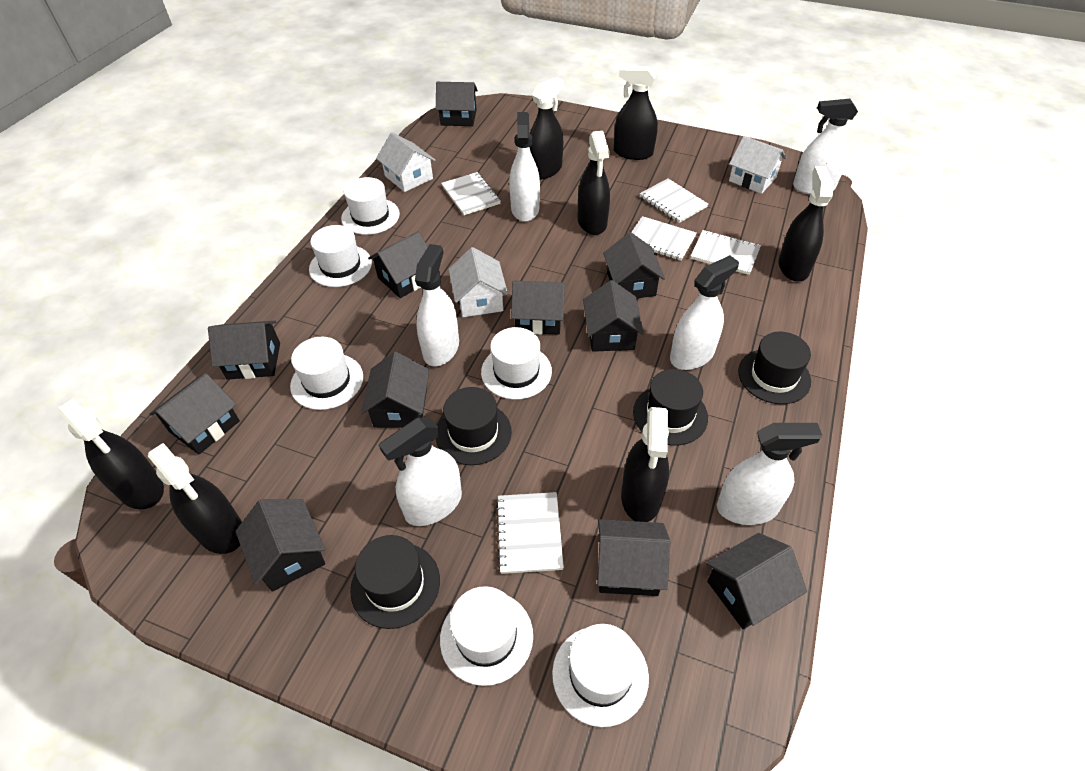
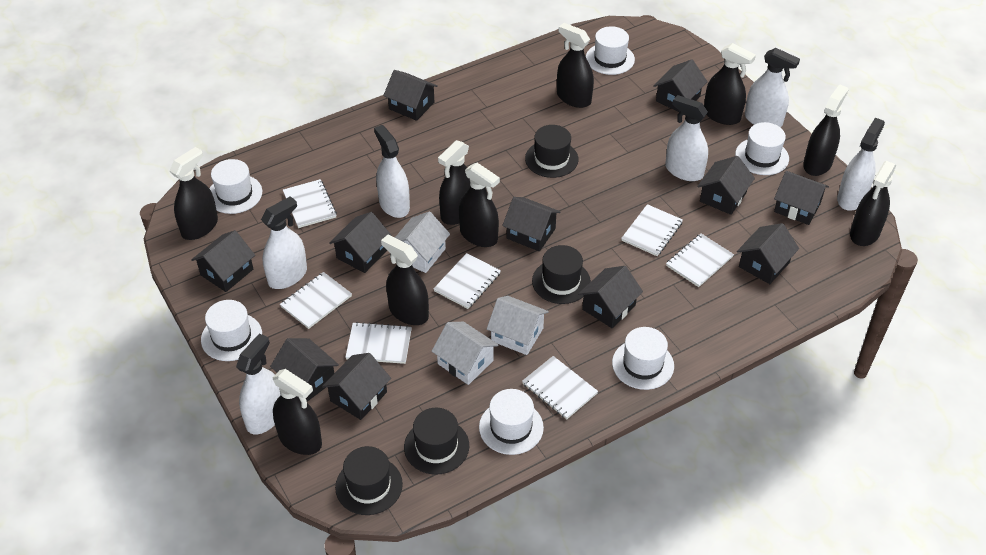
black spray bottle: [58,399,164,509] [148,443,242,554] [530,77,564,180] [577,131,610,235] [614,66,658,160] [621,407,669,522] [779,166,834,282] = 7 -> [170,147,218,240] [272,369,322,455] [381,235,429,325] [438,140,470,225] [459,163,500,247] [557,23,594,108] [704,43,756,125] [803,84,848,176] [850,161,896,246] = 9
white notebook: [441,172,501,215] [496,492,564,574] [632,216,696,261] [640,179,708,223] [691,230,761,275] = 5 -> [280,272,352,329] [283,179,337,228] [345,322,412,364] [433,253,501,309] [522,356,598,419] [621,204,683,256] [666,234,734,287] = 7

